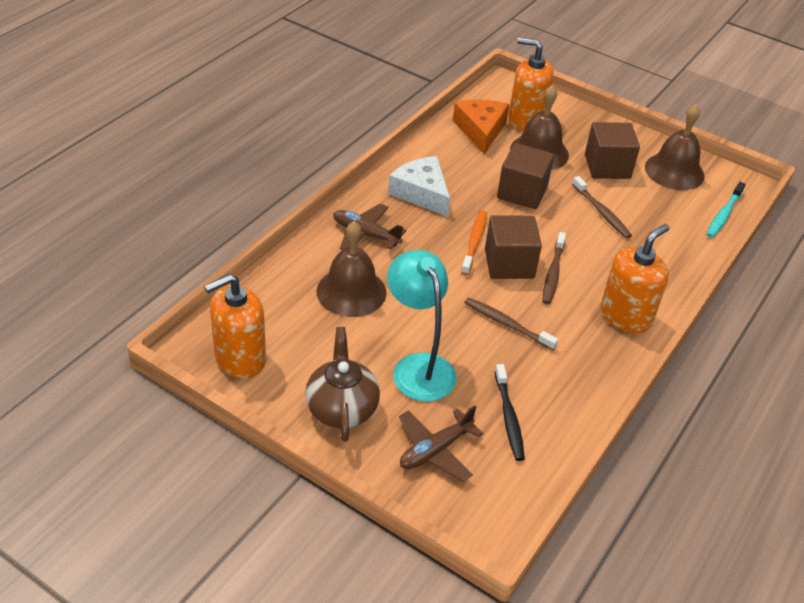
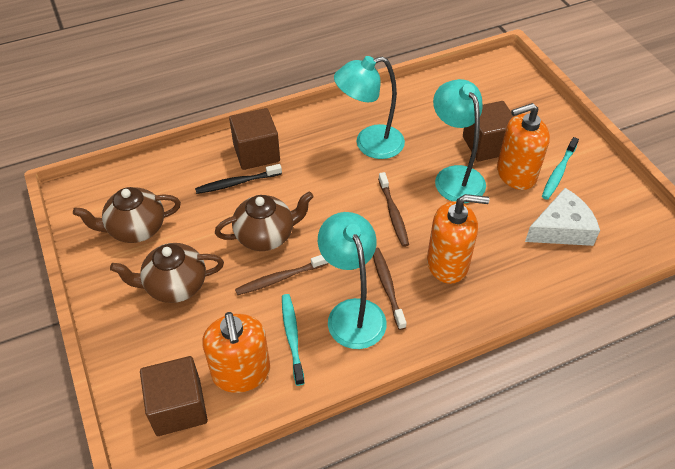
brown bell: [317,221,386,317] [510,85,569,170] [645,105,705,190] = 3 -> none = 0
brown plane: [333,203,407,250] [399,406,484,482] = 2 -> none = 0
brown teapot: [305,327,380,442] = 1 -> [73,187,181,243] [110,243,224,303] [215,191,314,251] = 3
orange cheese: [453,99,509,154] = 1 -> none = 0
orange toothbrush: [461,210,487,275] = 1 -> none = 0
turquoise lamp: [387,250,457,401] = 1 -> [318,212,387,349] [334,56,405,159] [433,79,486,203] = 3
turquoise toothbrush: [707,182,746,238] = 1 -> [282,294,305,386] [542,137,579,200] = 2

